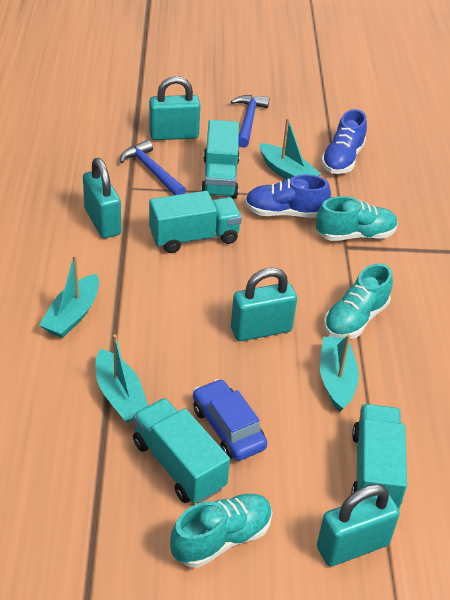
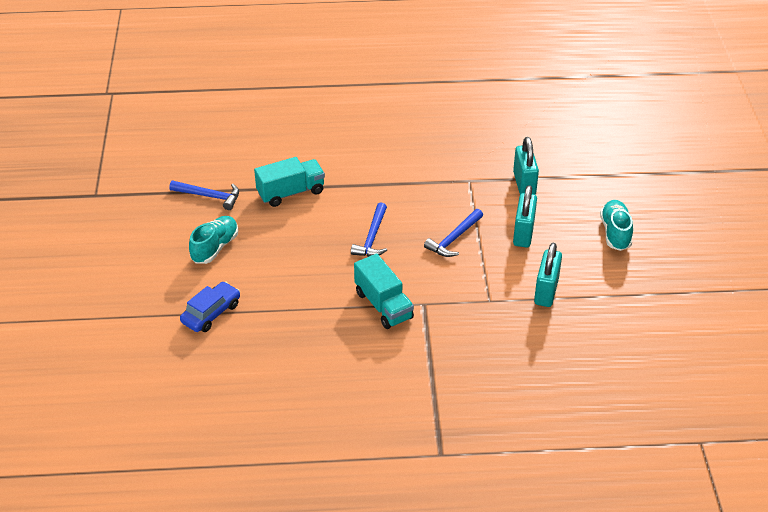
blue hammer: [120,140,186,195] [231,95,269,148] = 2 -> [169,181,239,210] [351,202,387,257] [424,209,483,257] = 3
blue shoe: [245,175,331,218] [321,109,367,174] = 2 -> none = 0
turquoise boat: [39,255,99,338] [96,334,148,423] [259,118,321,180] [320,334,359,412] = 4 -> none = 0
turquoise padlock: [83,158,121,238] [149,76,200,140] [231,268,297,341] [317,484,400,566] = 4 -> [513,137,539,195] [513,185,537,247] [534,243,562,307] = 3
turquoise shoe: [170,494,272,568] [316,196,398,241] [324,263,393,339] = 3 -> [189,216,238,264] [600,200,633,251] = 2
turquoise truck: [133,398,230,504] [149,191,242,253] [201,120,240,199] [351,404,407,509] = 4 -> [254,157,325,207] [354,254,414,329] = 2

